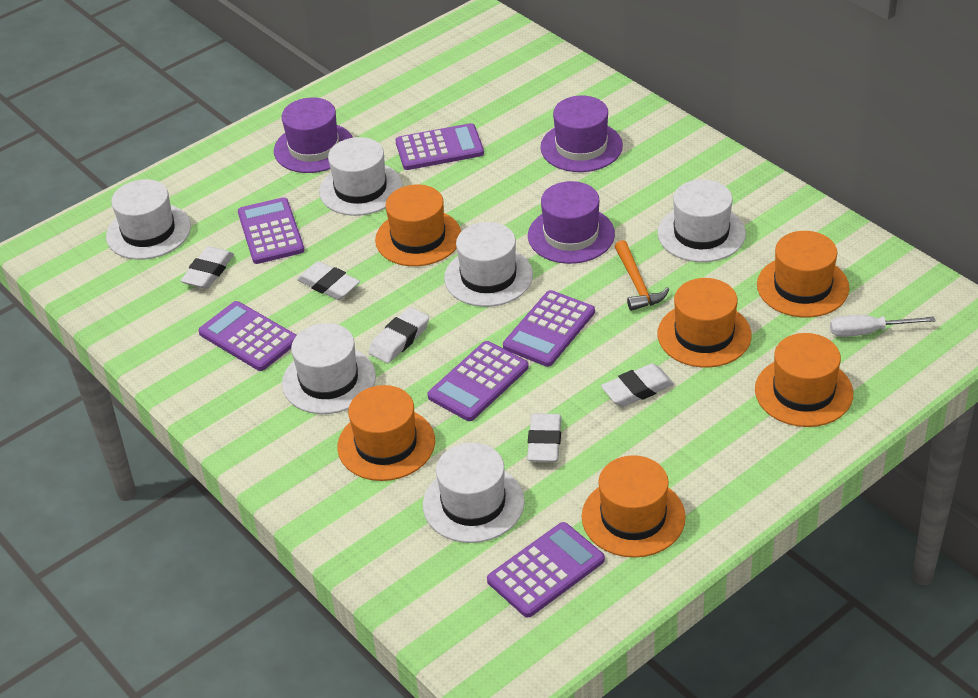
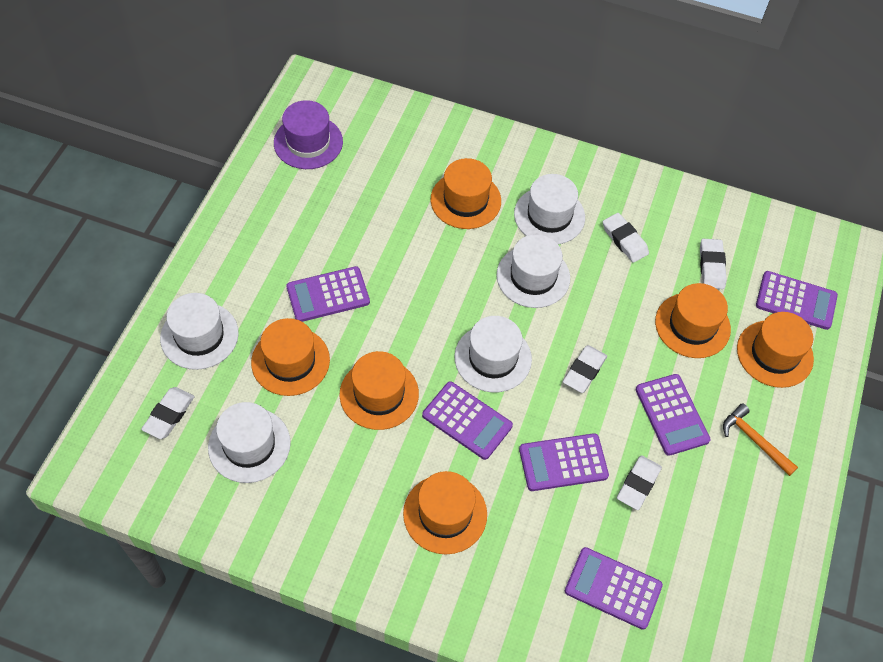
purple hat: [274,98,353,173] [528,181,615,264] [540,96,623,172] = 3 -> [274,100,343,169] = 1
white hat: [106,179,191,260] [282,323,376,414] [319,137,402,216] [423,443,525,543] [444,222,533,307] [657,179,746,262] = 6 -> [160,293,239,370] [208,402,291,483] [455,316,532,392] [497,234,570,308] [514,174,585,245] = 5
white screwdriver: [830,315,936,337] = 1 -> none = 0

